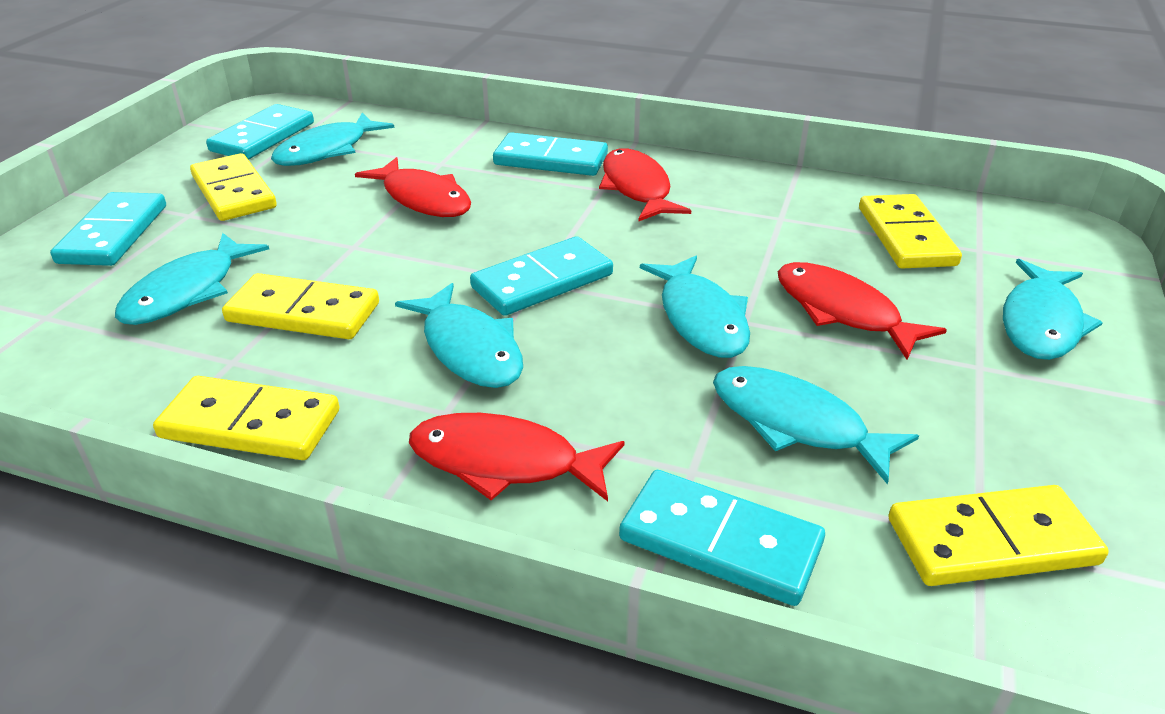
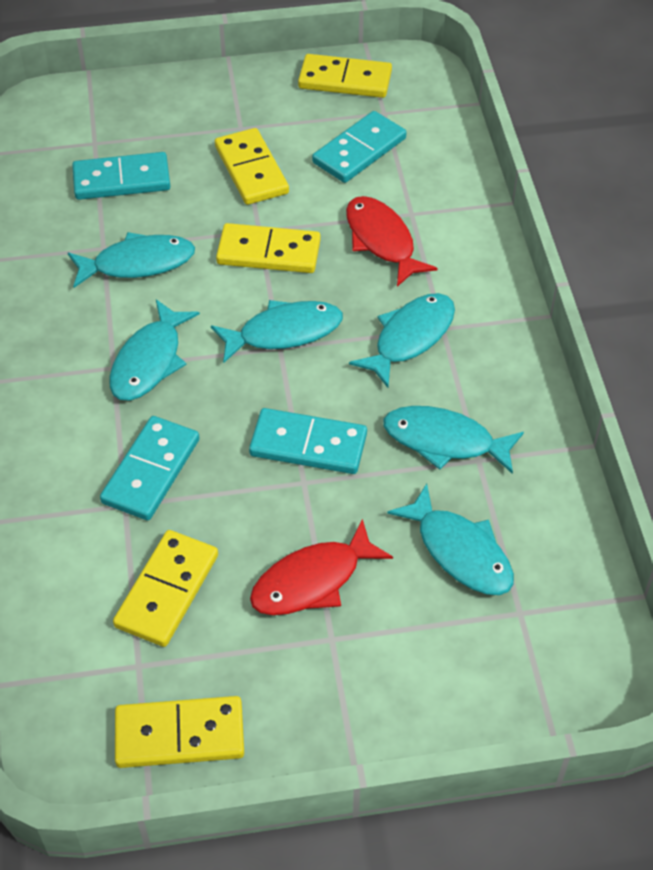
red fish: [355,157,471,217] [409,413,625,501] [599,149,691,222] [778,262,947,360] = 4 -> [250,519,393,615] [346,196,438,287] = 2
turquoise domino: [50,192,166,266] [206,104,314,160] [470,236,613,316] [493,132,608,176] [619,470,825,606] = 5 -> [72,152,170,200] [100,416,199,520] [249,408,367,474] [312,111,407,183] = 4

